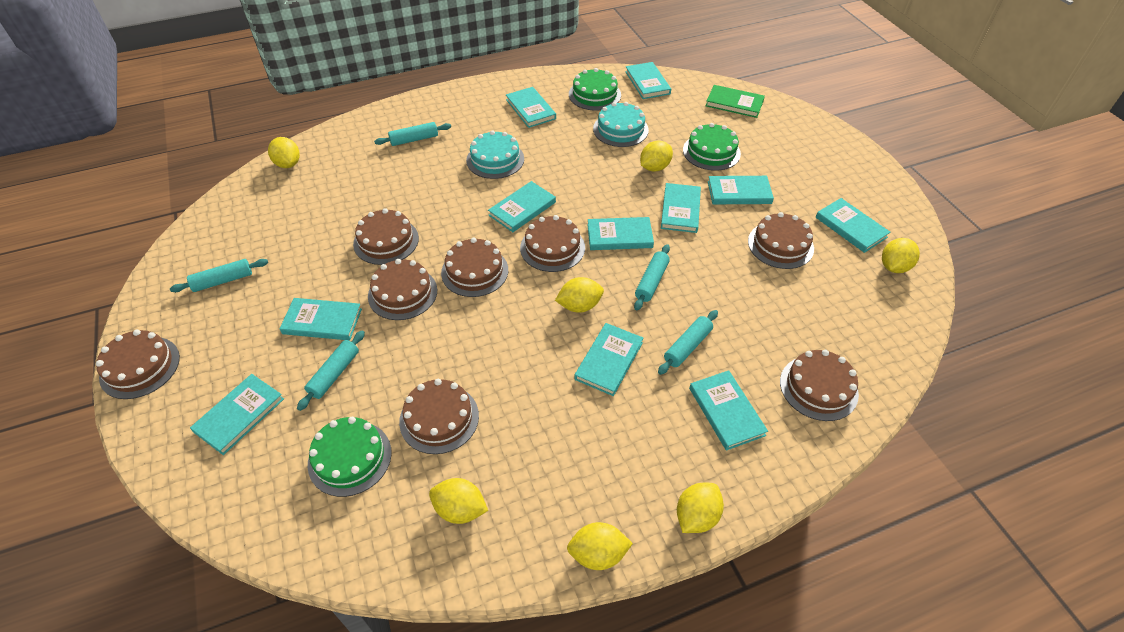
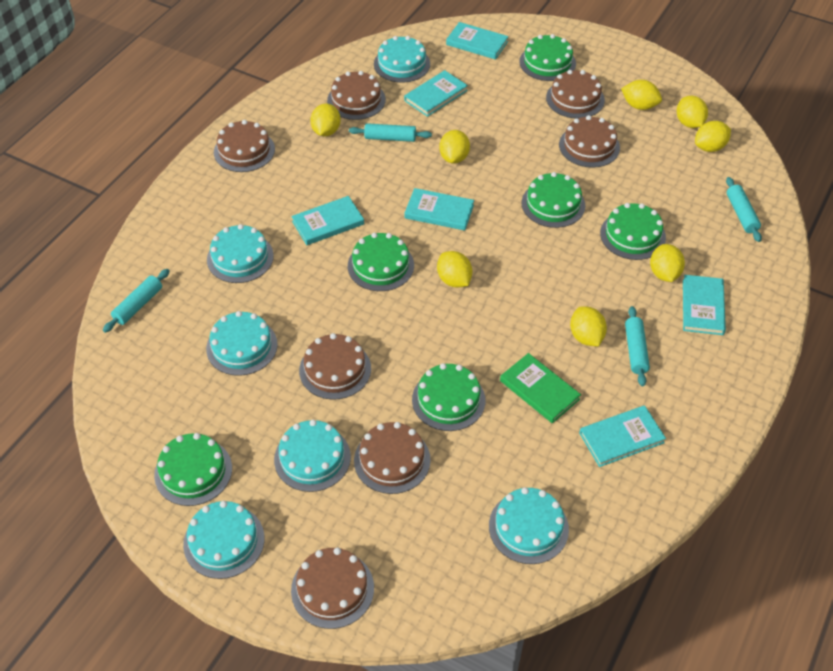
brown cake: [96,330,180,399] [353,208,419,265] [368,259,437,320] [399,379,479,454] [441,238,508,297] [520,215,585,272] [748,212,814,269] [780,350,859,421] = 8 -> [214,120,275,172] [291,548,374,629] [299,333,371,400] [327,71,386,120] [354,422,431,494] [546,70,605,119] [559,115,620,168] = 7
green cake: [308,417,392,497] [569,68,621,110] [683,123,741,171] = 3 -> [154,433,232,506] [348,233,414,291] [412,363,485,431] [519,34,576,81] [522,172,585,228] [600,203,666,260] = 6
turquoise book: [190,374,284,455] [279,298,362,340] [488,181,556,232] [506,87,556,128] [574,323,643,396] [587,217,654,250] [625,62,671,99] [661,183,701,233] [689,370,768,451] [708,176,774,204] [816,198,891,253] = 11 -> [291,196,364,245] [404,70,468,117] [405,188,474,230] [446,22,509,60] [579,405,666,467] [683,275,726,335] = 6
turquoise cake: [466,130,524,179] [593,102,649,147] = 2 -> [183,501,265,579] [206,311,278,376] [207,224,274,283] [274,420,351,492] [374,36,430,83] [489,487,569,564] = 6
turquoise rolling pin: [170,259,268,292] [297,330,365,411] [374,122,451,146] [634,244,670,311] [658,310,718,375] = 5 -> [103,269,170,333] [349,123,432,142] [625,306,650,386] [726,177,762,242] = 4
yellow lemon: [268,137,300,168] [429,478,488,524] [555,277,604,313] [567,522,633,570] [640,141,673,172] [677,483,724,533] [882,238,920,273] = 7 -> [310,104,341,136] [437,251,472,288] [439,130,470,164] [570,306,607,346] [621,80,662,110] [650,244,685,282] [677,96,708,128] [695,121,731,152] = 8

